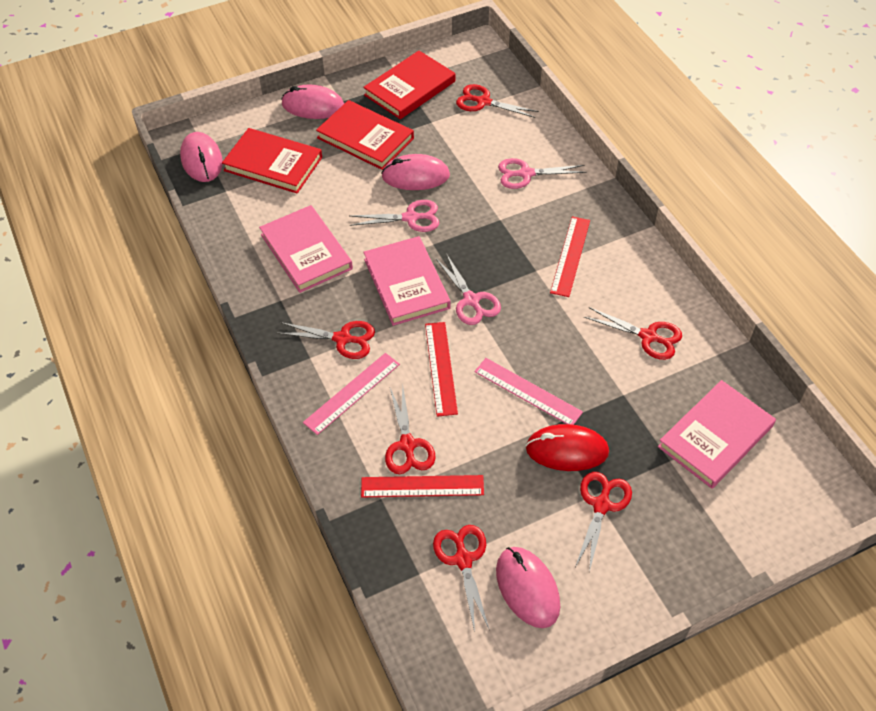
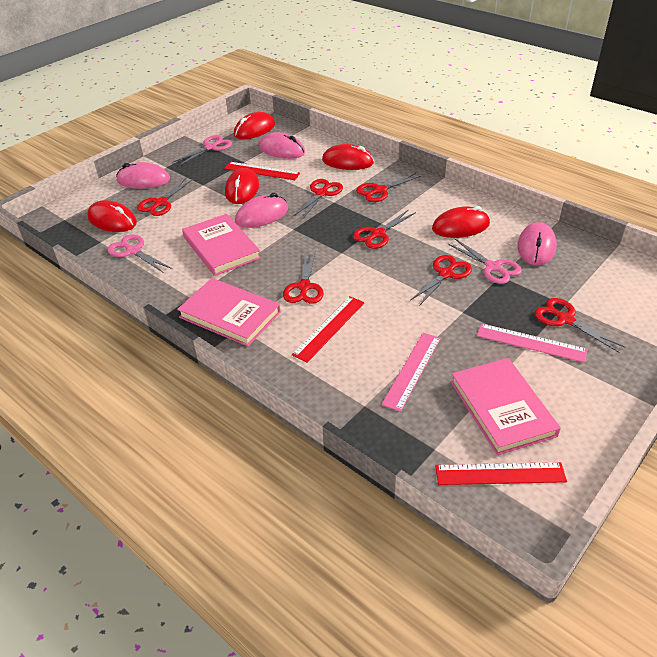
red book: [222,128,322,194] [316,100,414,170] [363,51,455,119] = 3 -> none = 0
red mouse: [526,424,609,471] = 1 -> [87,200,137,232] [225,168,259,204] [234,112,275,139] [322,144,374,170] [432,206,490,238] = 5
red scissors: [277,321,375,359] [385,386,435,474] [433,525,490,632] [456,84,539,118] [575,472,632,572] [584,307,682,360] = 6 -> [137,178,193,216] [283,252,324,304] [294,179,343,219] [353,209,416,249] [356,173,421,202] [411,255,472,306] [534,298,626,353] = 7

